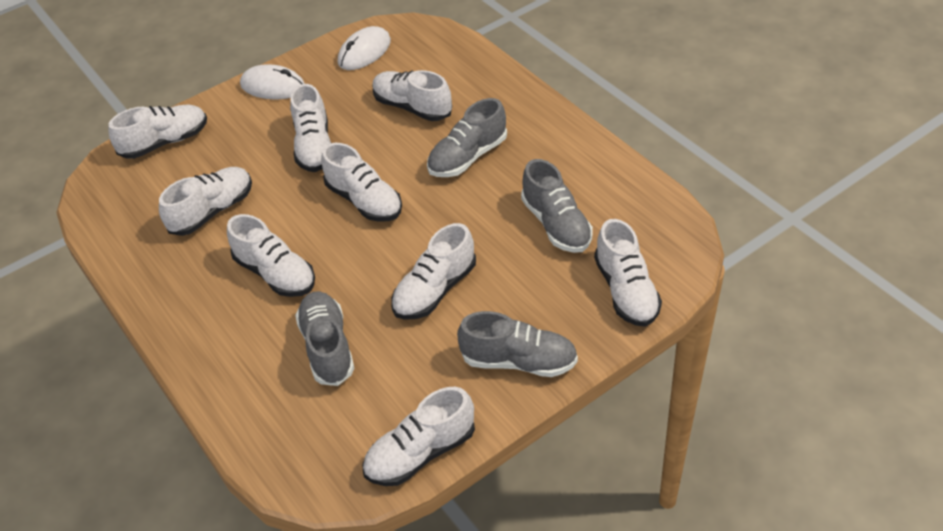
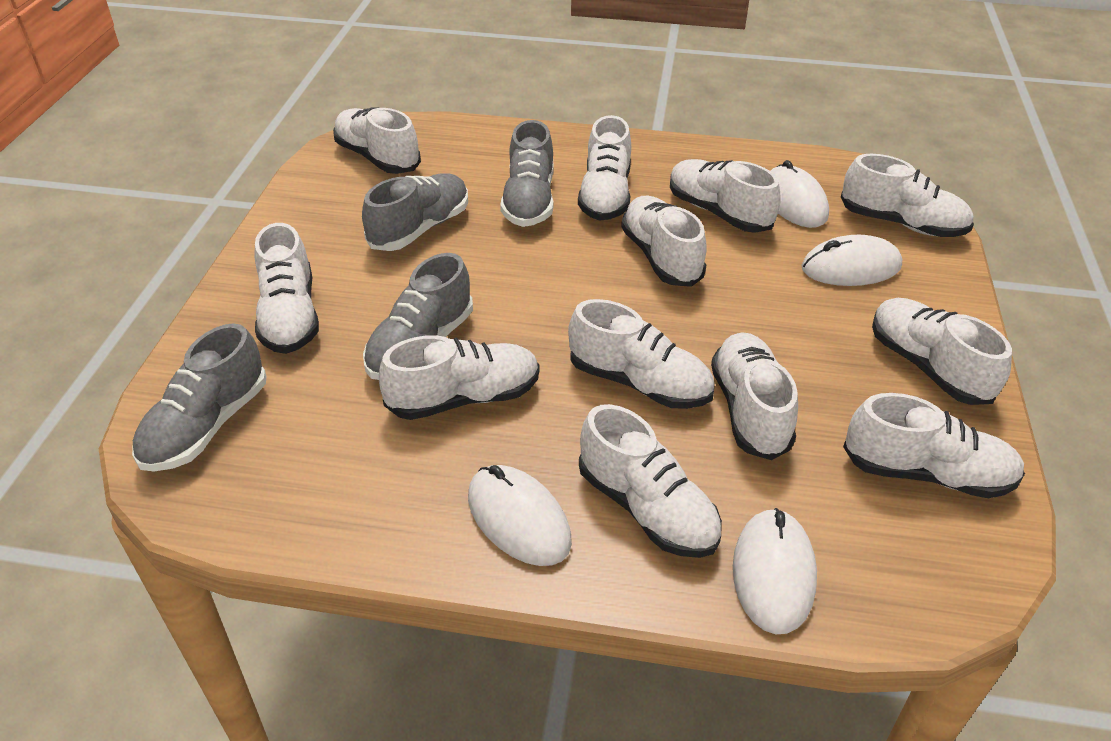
white mouse: [240,64,305,100] [338,26,391,70] = 2 -> [468,465,572,566] [733,508,817,634] [771,160,829,228] [801,235,902,286] = 4
white shoe: [108,104,207,159] [159,167,252,236] [227,214,315,297] [290,84,331,172] [321,143,402,222] [362,387,475,486] [373,70,452,121] [391,223,476,320] [594,219,662,327] = 9 -> [255,223,319,354] [333,107,421,174] [379,335,539,420] [568,299,714,409] [578,115,631,221] [579,404,722,558] [621,196,707,287] [670,159,781,233] [711,332,798,460] [841,154,974,237] [843,393,1025,498] [872,298,1012,405] = 12

